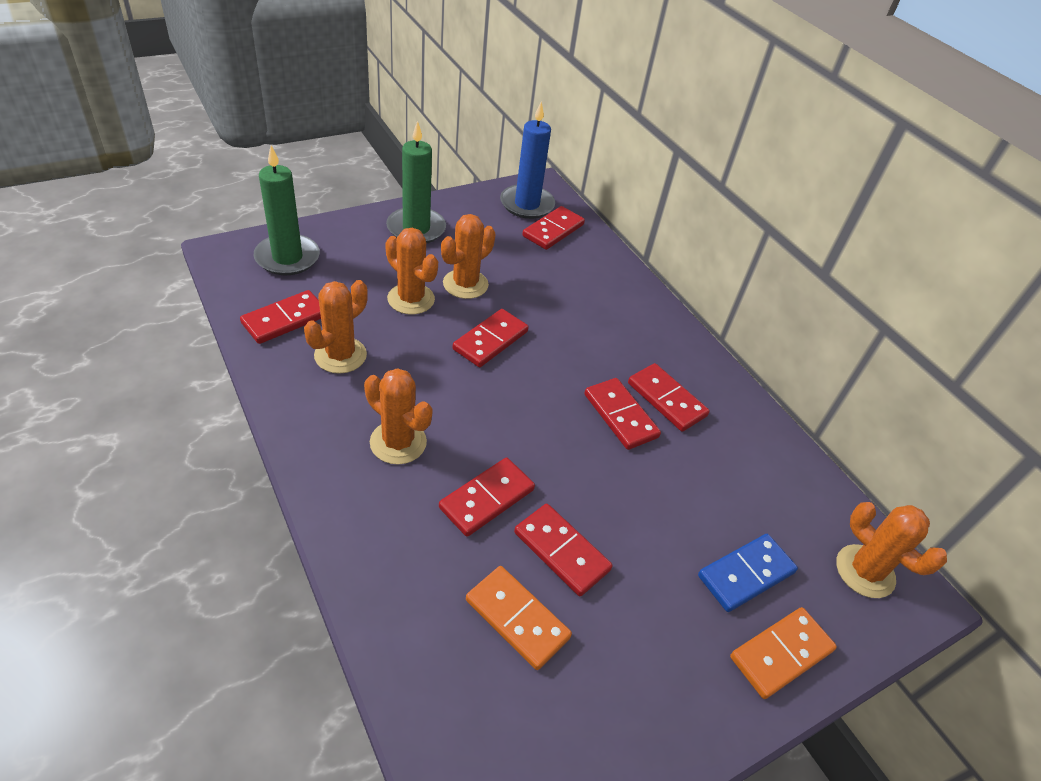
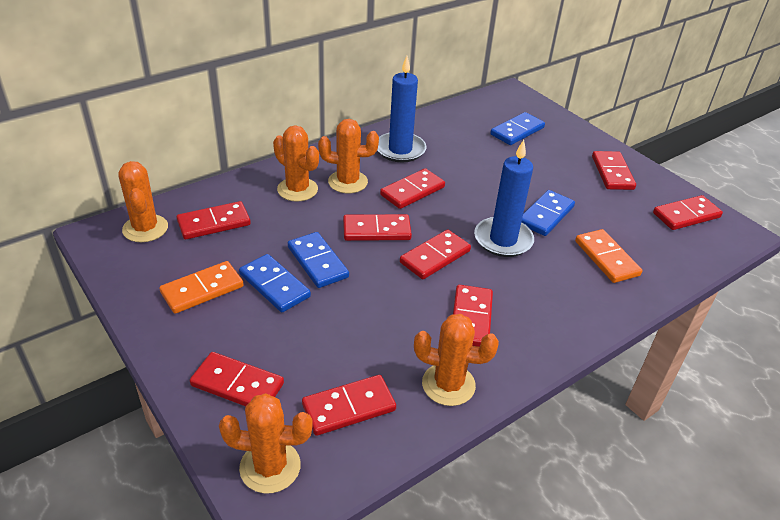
blue candle: [500,102,555,219] = 1 -> [377,56,426,163] [474,140,534,257] = 2
blue domino: [698,534,798,612] = 1 -> [239,254,311,312] [288,232,349,288] [490,112,545,145] [522,190,575,236] = 4
green candle: [254,145,320,275] [386,121,446,244] = 2 -> none = 0
red domino: [240,290,321,344] [439,458,535,537] [452,309,529,367] [514,504,613,596] [522,206,585,250] [584,378,661,450] [628,363,710,432] = 7 -> [177,201,251,239] [190,352,284,406] [302,375,396,436] [343,214,412,241] [380,168,445,209] [400,229,471,279] [453,285,493,347] [592,151,636,190] [653,195,723,230] = 9

